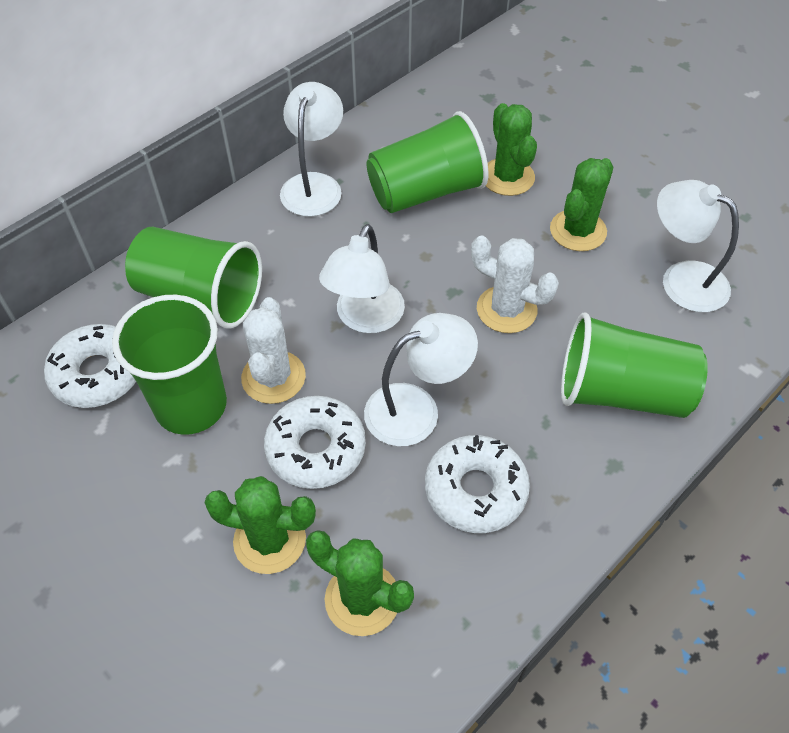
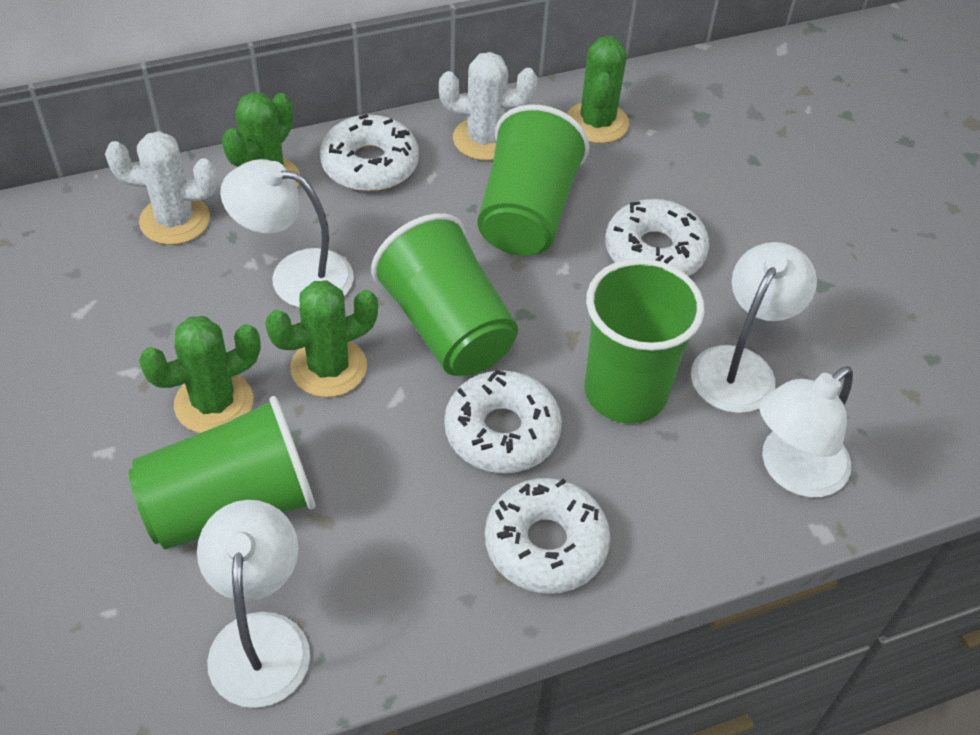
white donut: [44,324,136,408] [264,396,366,489] [425,435,530,533] = 3 -> [320,114,419,192] [444,370,562,473] [485,478,610,594] [605,199,709,276] = 4

